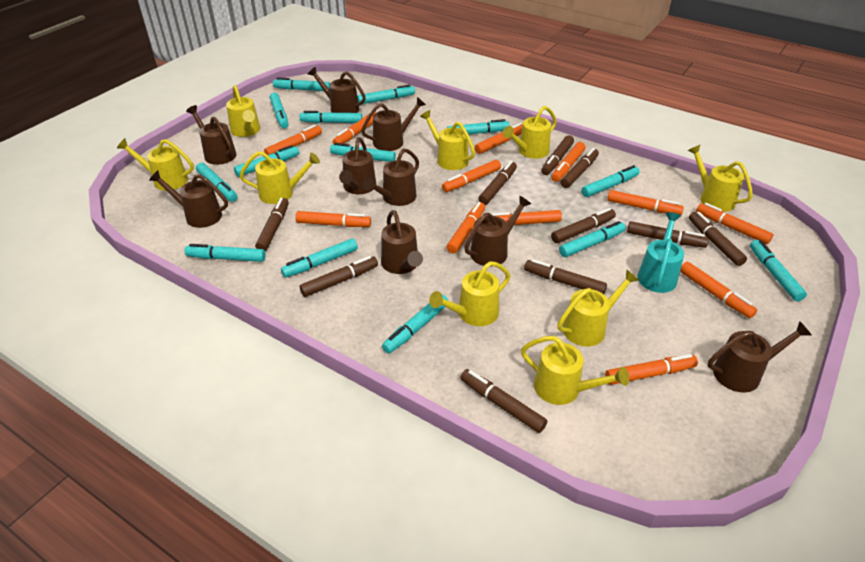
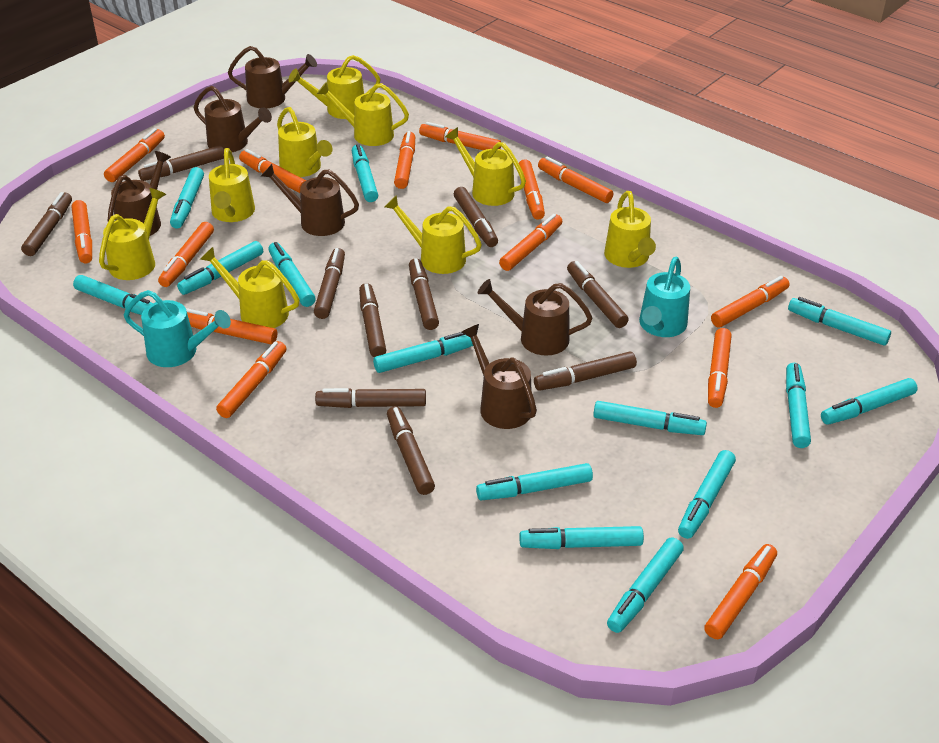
brown watering can: [149,170,228,228] [186,105,236,165] [308,67,366,113] [339,137,376,194] [361,97,426,151] [363,148,419,206] [381,210,423,274] [464,196,531,267] [708,321,812,393] = 9 -> [108,151,171,236] [194,86,272,152] [228,46,317,108] [261,164,359,236] [461,324,537,429] [478,279,592,356] = 6
orange marker: [264,125,322,155] [295,211,371,227] [333,112,376,144] [442,160,501,192] [446,202,485,254] [475,123,523,154] [492,210,562,225] [551,142,586,182] [605,354,698,385] [607,190,684,215] [680,262,757,318] [696,203,773,244] = 12 -> [72,200,92,263] [104,128,165,182] [158,222,214,287] [186,308,277,344] [216,341,287,418] [239,149,306,193] [394,131,415,189] [419,122,501,150] [499,214,563,271] [519,159,545,220] [538,157,614,203] [704,544,777,639] [708,328,732,408] [711,276,790,327] = 14
turquoise watering can: [637,212,684,293] = 1 -> [124,290,231,367] [639,257,690,337] = 2

